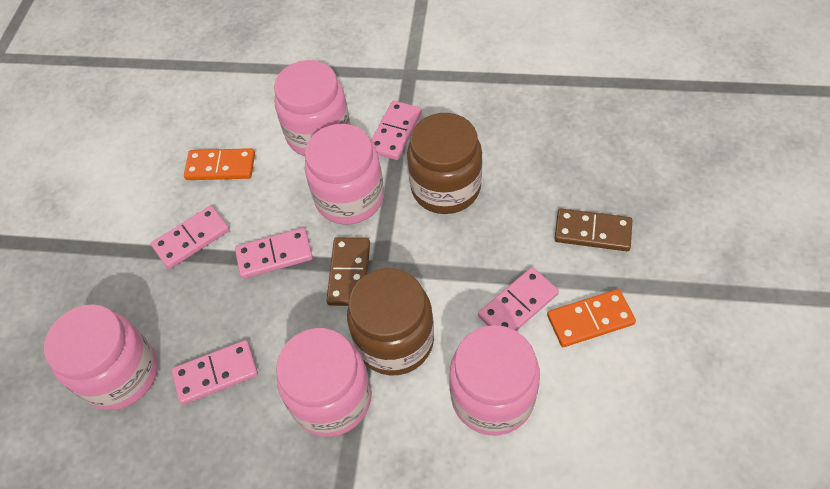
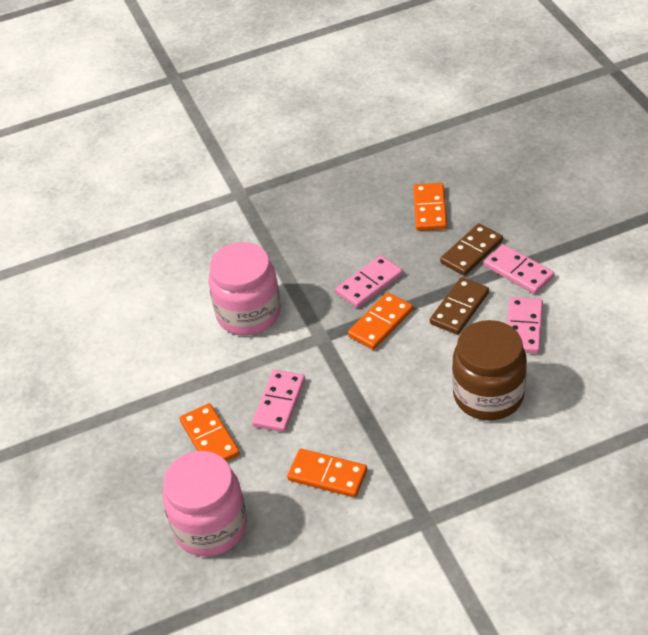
brown jar: [347,268,434,376] [407,113,482,214] = 2 -> [452,320,527,420] = 1
orange domino: [184,148,255,180] [547,289,636,347] = 2 -> [180,403,240,461] [287,449,367,498] [348,292,413,350] [413,183,447,231] = 4
pink domino: [151,206,230,269] [172,340,258,405] [235,228,313,279] [371,101,422,160] [478,267,559,331] = 5 -> [252,370,305,432] [336,255,403,308] [484,244,554,294] [507,297,543,354] = 4
pink jar: [44,304,158,410] [274,60,351,156] [276,328,372,437] [305,124,384,225] [449,325,540,436] = 5 -> [162,451,247,557] [208,242,281,336] = 2

